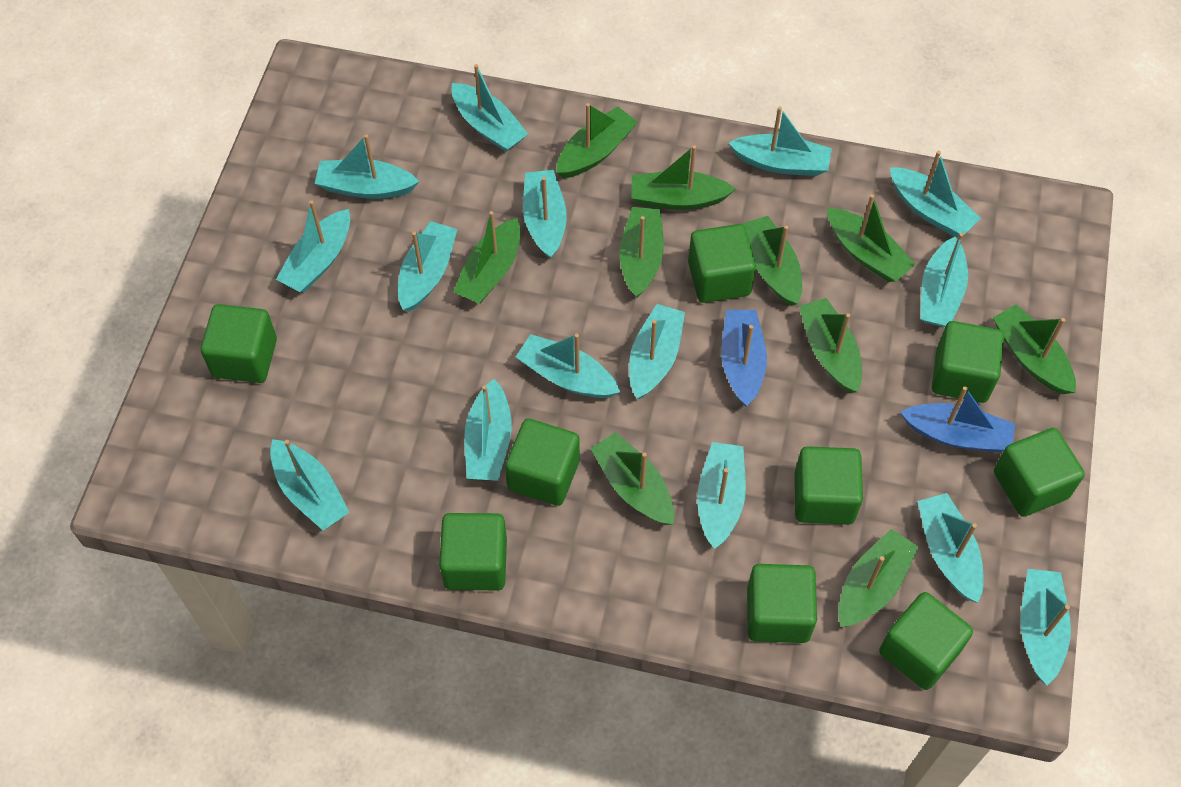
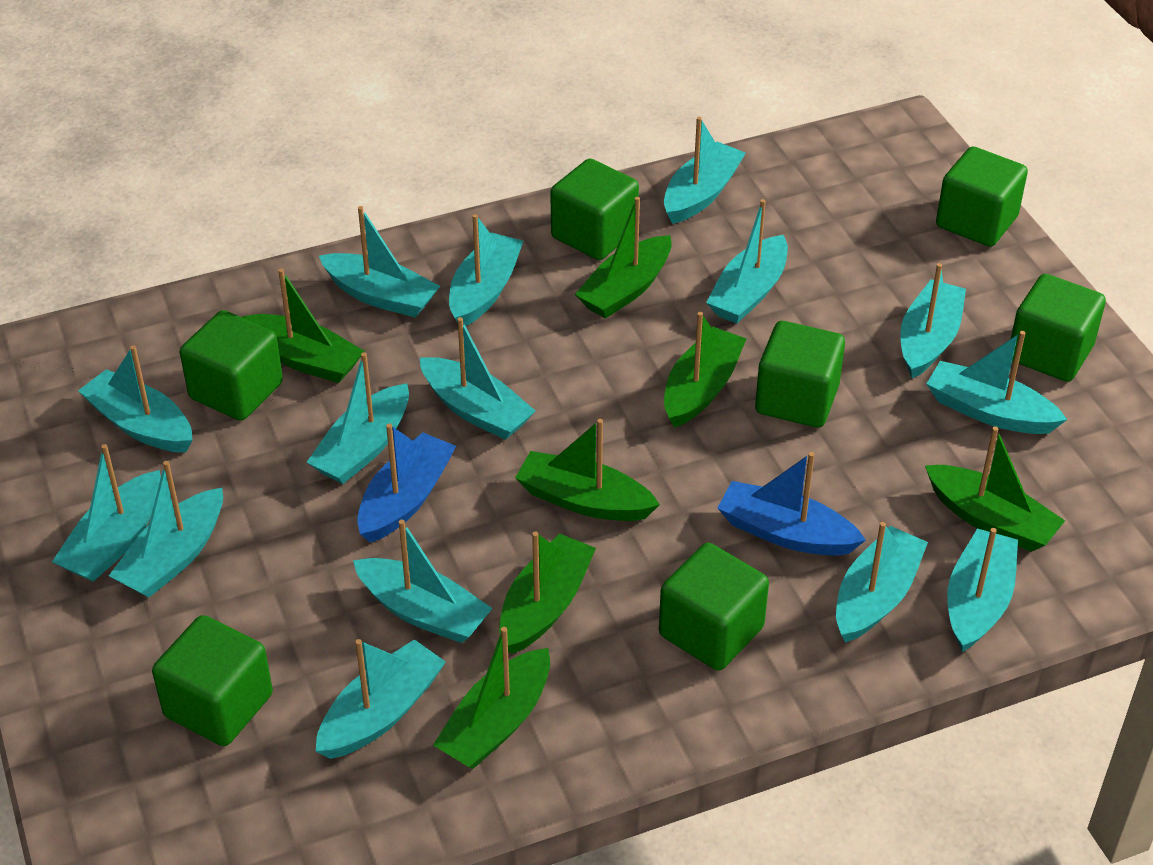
green boat: [453,211,520,304] [556,103,638,178] [590,432,674,525] [620,207,664,298] [631,145,735,210] [742,216,802,306] [799,298,862,393] [827,194,916,282] [838,529,919,627] [993,305,1076,394] = 10 -> [242,269,365,383] [433,627,550,769] [499,531,596,654] [515,419,660,521] [575,197,672,319] [664,312,747,428] [925,426,1065,552] = 7
green cube: [201,304,277,383] [439,513,507,590] [505,419,580,506] [688,224,756,303] [747,564,817,643] [794,446,863,525] [879,592,973,690] [932,321,1004,403] [994,428,1085,517] = 9 -> [152,615,273,746] [180,310,283,421] [550,158,639,260] [659,543,769,671] [755,321,845,428] [936,146,1028,247] [1011,274,1106,382] = 7

